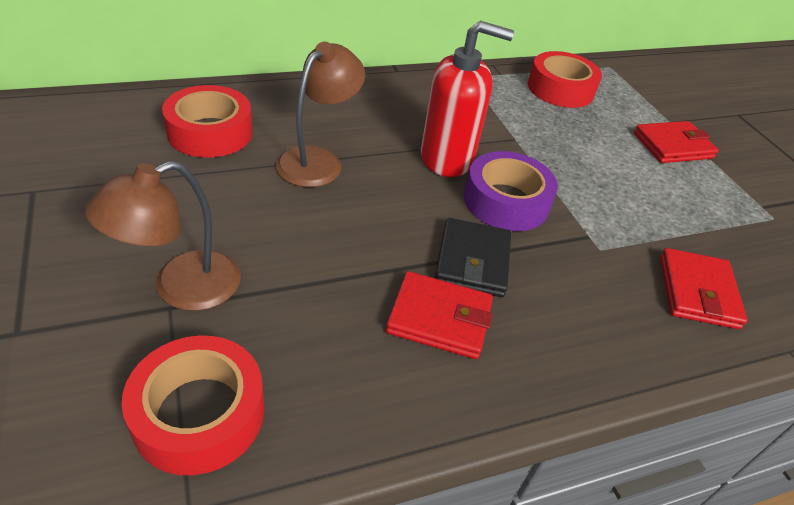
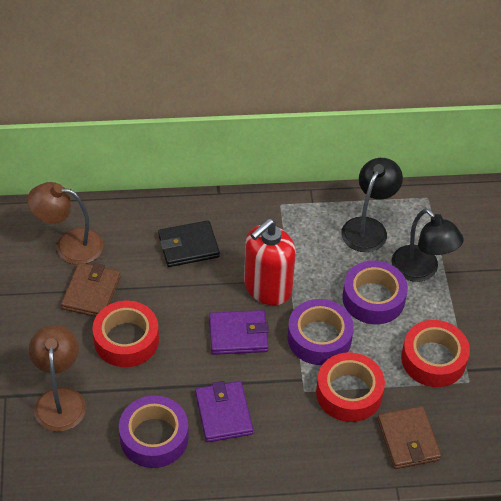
black lamp: none = 0 -> [341,158,403,252] [392,209,464,282] = 2
brown wallet: none = 0 -> [61,263,121,317] [378,406,441,469] = 2
purple tape: [464,151,558,231] = 1 -> [119,395,189,468] [287,299,354,365] [342,261,408,324] = 3
purple wallet: none = 0 -> [195,381,253,442] [209,310,269,355] = 2
red wallet: [386,271,493,359] [634,121,719,163] [660,248,748,329] = 3 -> none = 0

